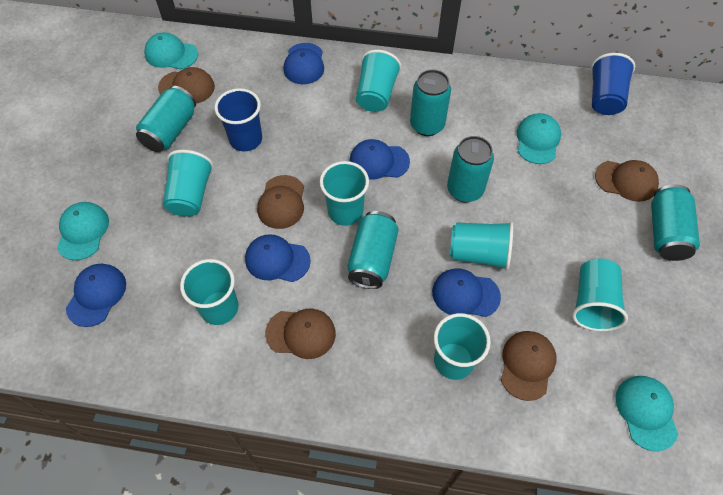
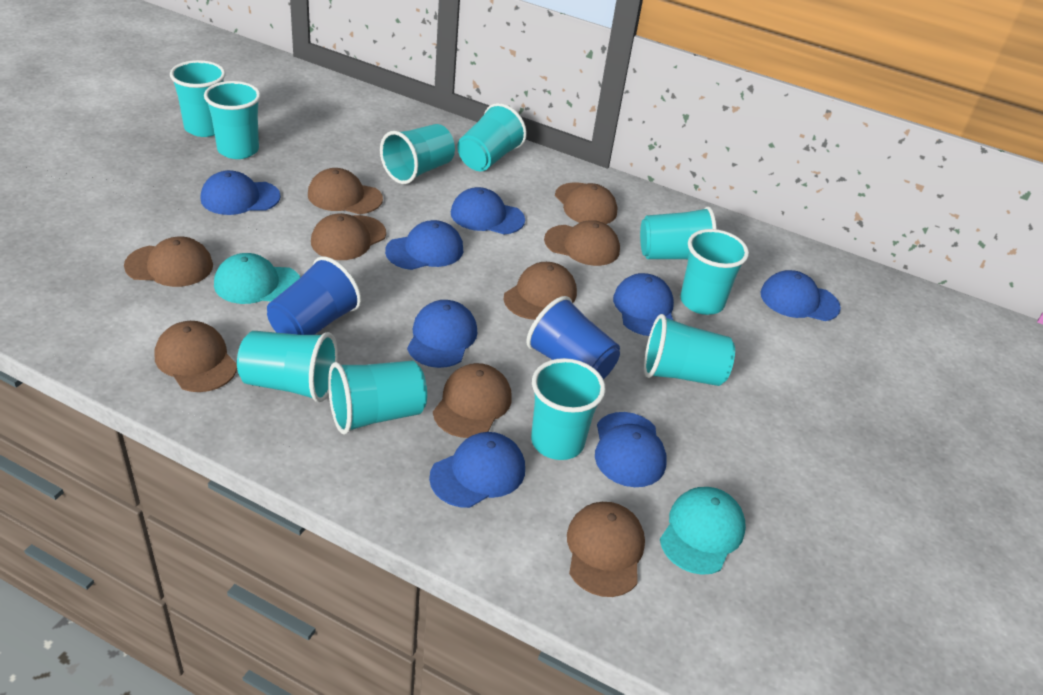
blue cap: [66,264,126,327] [245,234,311,282] [284,43,324,84] [349,139,410,180] [432,268,501,317] = 5 -> [201,170,281,215] [385,220,463,270] [407,300,477,368] [429,432,525,508] [451,187,525,234] [595,412,667,487] [613,273,674,336] [761,270,841,321] = 8
brown cap: [158,67,215,104] [257,175,304,229] [265,308,336,359] [501,331,557,401] [595,160,659,202] = 5 -> [124,237,213,287] [155,321,237,392] [308,168,383,214] [311,213,386,260] [433,363,512,438] [504,262,577,320] [544,220,620,266] [555,182,617,224] [567,502,645,597] = 9
turquoise can: [136,86,196,152] [347,211,399,289] [410,70,451,136] [447,136,494,202] [651,184,700,261] = 5 -> none = 0
turquoise cap: [57,202,109,260] [144,32,198,70] [517,113,561,164] [615,376,678,451] = 4 -> [214,253,300,304] [660,487,746,575] = 2
turquoise cup: [163,150,214,217] [180,259,239,325] [320,161,369,226] [356,50,402,112] [434,313,491,380] [450,221,513,271] [572,258,628,331] = 7 -> [170,60,226,137] [204,81,261,159] [237,331,338,402] [328,361,427,435] [380,124,455,184] [457,103,527,171] [531,358,606,460] [640,206,717,259] [644,314,735,386] [680,229,749,315] = 10

